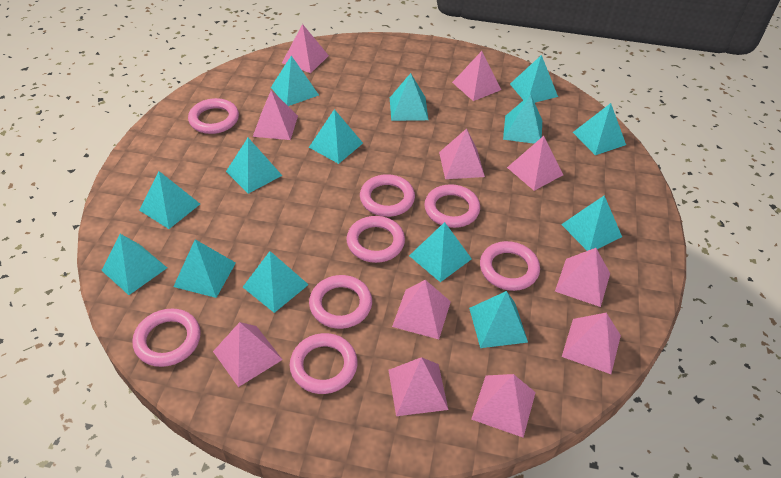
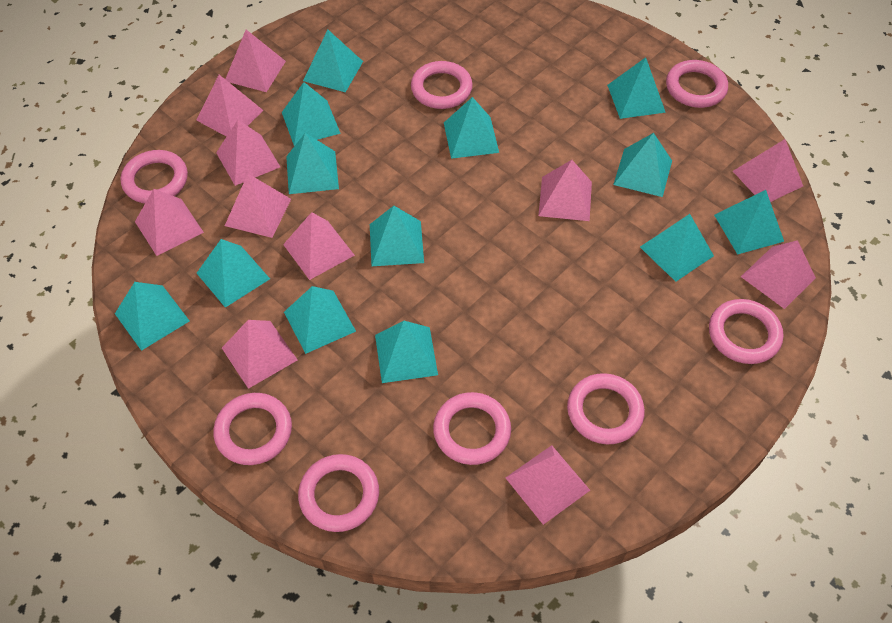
turquoise pyramid: [101,234,167,295] [139,171,200,229] [173,239,236,298] [226,138,282,194] [243,251,309,313] [271,56,319,106] [309,109,363,164] [390,73,428,121] [409,222,472,282] [469,291,528,348] [503,94,542,144] [510,55,558,102] [561,196,622,251] [573,103,626,155] = 14 -> [115,282,189,351] [197,239,270,308] [282,82,341,146] [284,286,356,354] [286,133,339,194] [303,30,363,92] [370,206,424,266] [375,321,438,383] [444,97,499,159] [607,57,666,119] [613,133,672,197] [640,214,714,282] [714,190,784,255] = 13

